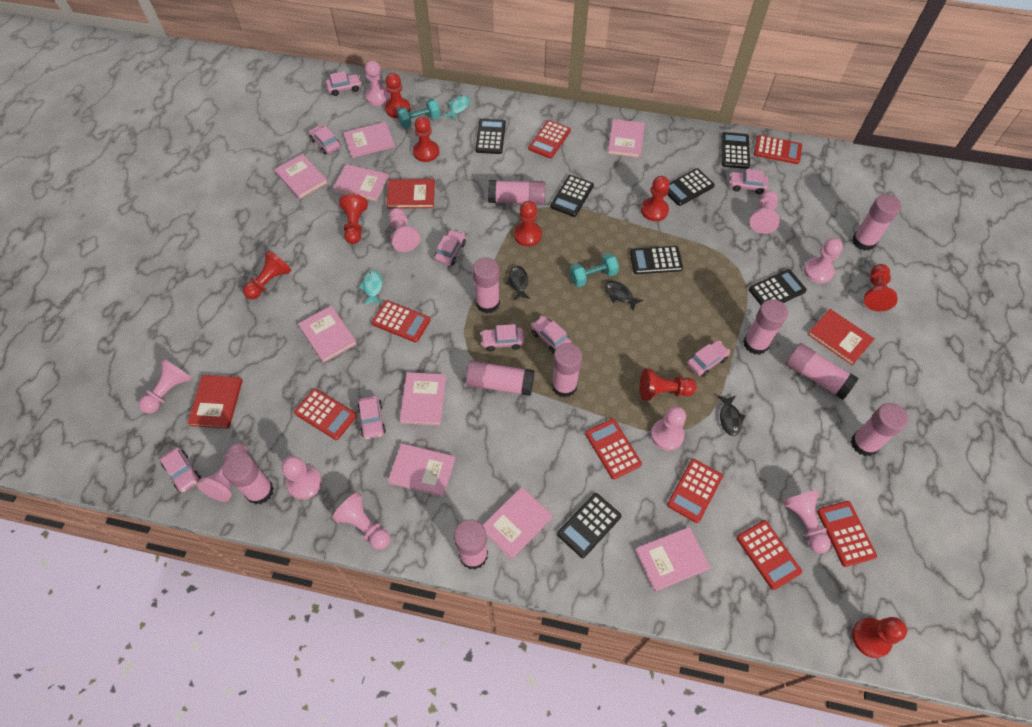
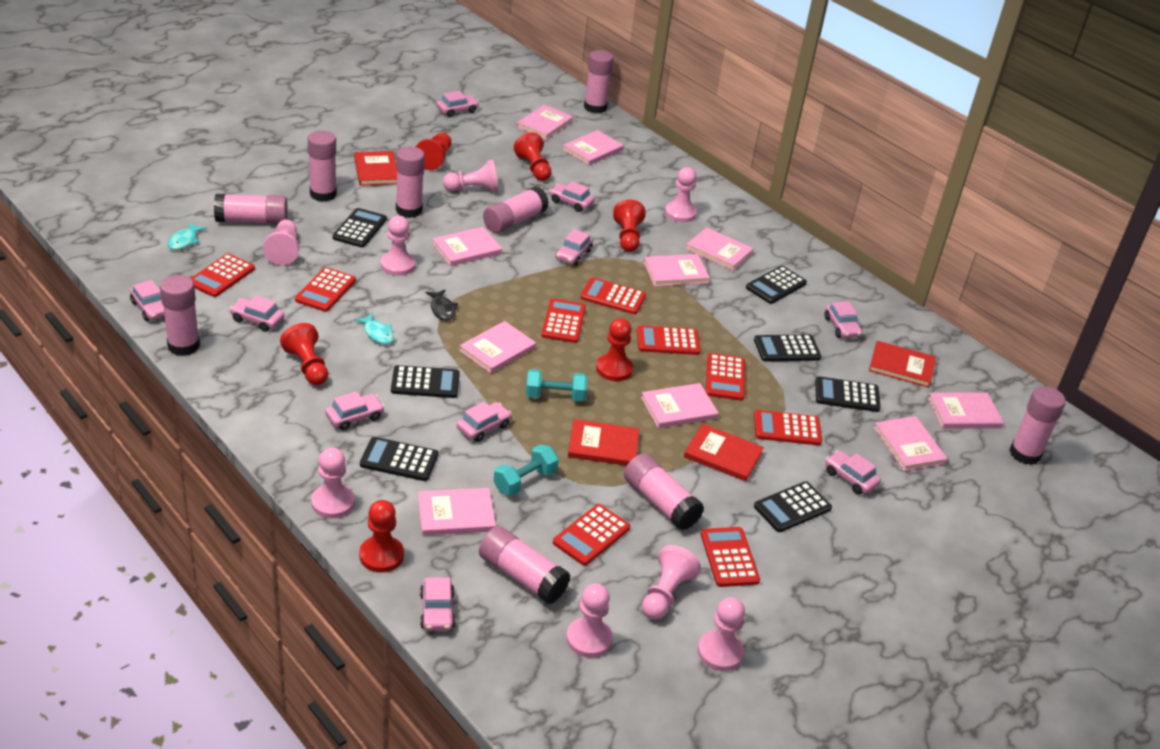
black fish: [505,266,530,300] [604,281,643,310] [718,396,745,436] = 3 -> [425,290,458,321] = 1
pink book: [274,154,328,199] [298,306,357,363] [333,164,389,202] [343,122,395,158] [388,443,455,497] [399,372,446,426] [483,487,553,559] [608,119,645,158] [635,527,710,591] = 9 -> [418,488,496,536] [432,227,502,266] [459,321,536,373] [516,105,574,140] [562,130,624,166] [641,383,719,428] [644,254,710,286] [686,227,754,271] [874,416,948,471] [928,393,1004,429] = 10
pink car: [160,447,201,493] [309,125,341,155] [326,71,362,96] [358,395,386,439] [434,230,466,265] [480,324,524,351] [531,316,571,354] [687,340,730,377] [730,169,768,194] = 9 -> [130,280,165,321] [230,296,284,332] [325,391,385,431] [420,577,455,631] [436,91,479,117] [457,402,512,442] [549,181,595,212] [555,229,593,266] [824,301,862,338] [825,450,881,495] = 10
pink glue stick: [222,453,274,505] [454,519,488,569] [466,360,535,396] [473,257,500,313] [488,180,545,205] [551,343,582,398] [743,299,788,355] [786,343,859,400] [851,403,908,456] [852,194,901,251] = 10 -> [160,275,200,356] [214,194,287,224] [308,130,337,202] [396,146,425,218] [479,526,571,604] [483,186,549,233] [584,50,614,114] [624,453,704,531] [1009,386,1066,465] = 9
pink pawn: [139,359,192,414] [197,443,249,502] [282,456,322,500] [332,492,390,550] [365,61,391,106] [389,208,420,252] [651,406,686,451] [750,191,780,234] [783,490,831,553] [804,238,843,283] = 10 -> [263,219,299,266] [311,448,355,518] [381,216,415,276] [443,160,498,192] [566,583,613,658] [642,545,701,620] [665,167,697,223] [698,597,745,671] = 8
red book: [187,375,243,429] [386,179,435,209] [807,309,874,365] = 3 -> [354,151,397,186] [568,419,639,466] [684,424,764,481] [869,341,936,388] = 4
red calculator: [294,388,357,440] [372,300,431,342] [528,120,571,159] [585,419,642,480] [667,459,723,523] [736,520,802,590] [754,135,802,164] [817,501,877,567] = 8 -> [191,254,255,297] [295,267,356,312] [541,298,586,343] [553,504,631,566] [580,278,646,314] [637,325,701,355] [701,527,760,587] [706,353,745,401] [754,410,822,445] = 9
red pawn: [243,250,291,299] [339,194,368,244] [385,73,411,118] [413,116,439,162] [514,201,542,247] [639,368,697,401] [641,176,670,221] [852,617,907,658] [864,264,897,311] = 9 -> [280,323,328,385] [359,500,404,573] [416,133,451,170] [514,132,551,181] [596,318,633,381] [613,199,646,252] = 6

